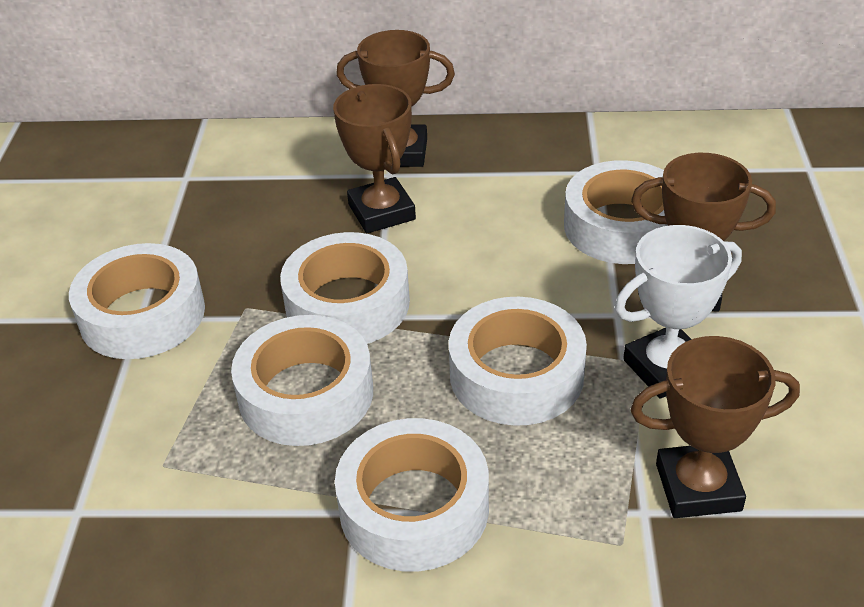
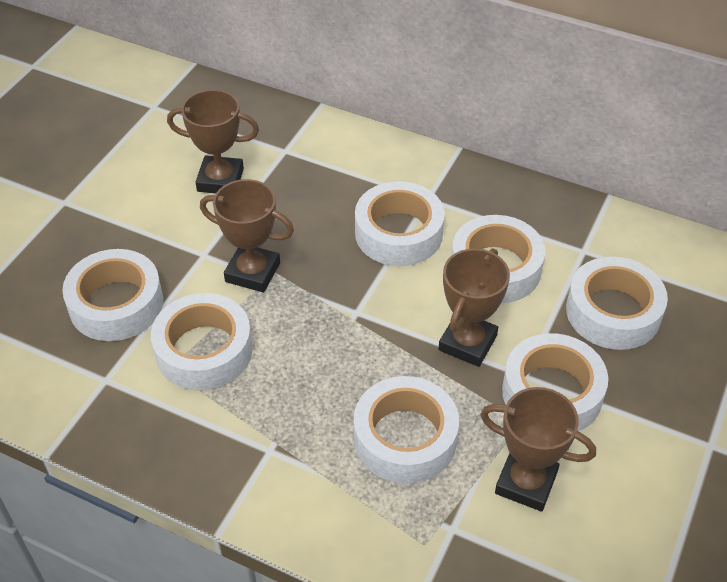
white tape: [69,243,205,359] [231,315,373,446] [280,232,410,344] [335,418,489,572] [449,297,587,426] [564,160,668,264] = 6 -> [62,249,163,341] [151,293,253,390] [354,376,459,484] [355,181,445,266] [452,215,545,303] [502,333,608,431] [566,256,668,350] = 7
white trophy: [615,225,742,399] = 1 -> none = 0

